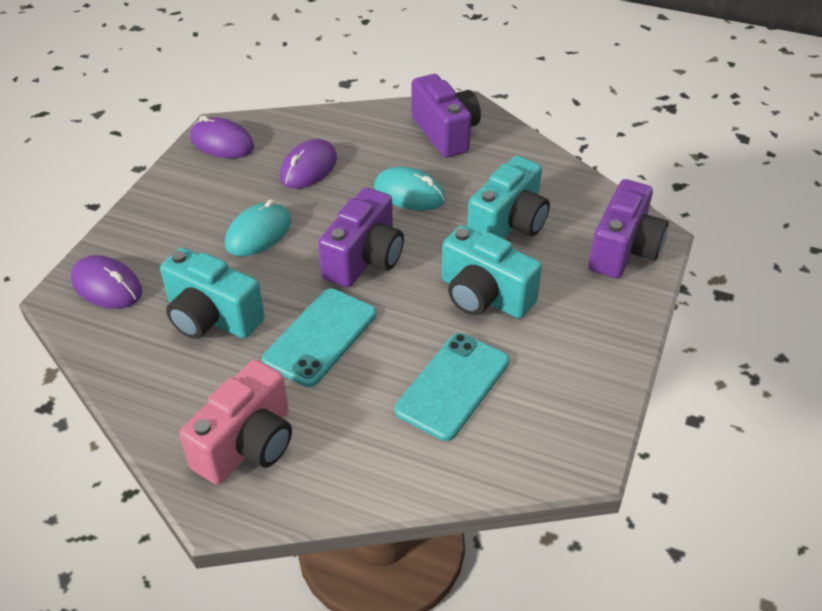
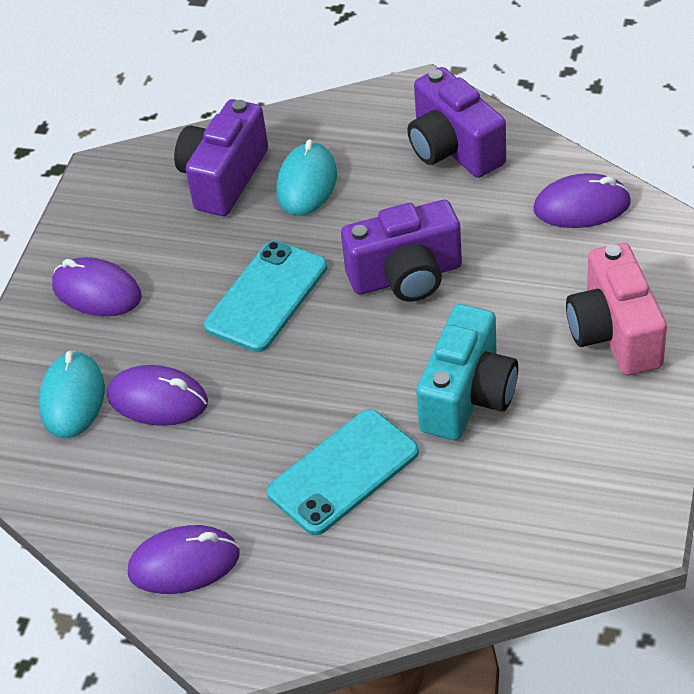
purple mouse: [71,255,142,309] [190,116,254,158] [280,139,337,189] = 3 -> [52,257,142,316] [107,365,208,426] [128,525,240,594] [534,173,631,228] = 4
turquoise camera: [160,247,265,339] [442,225,542,319] [467,156,550,239] = 3 -> [416,304,518,440] = 1

